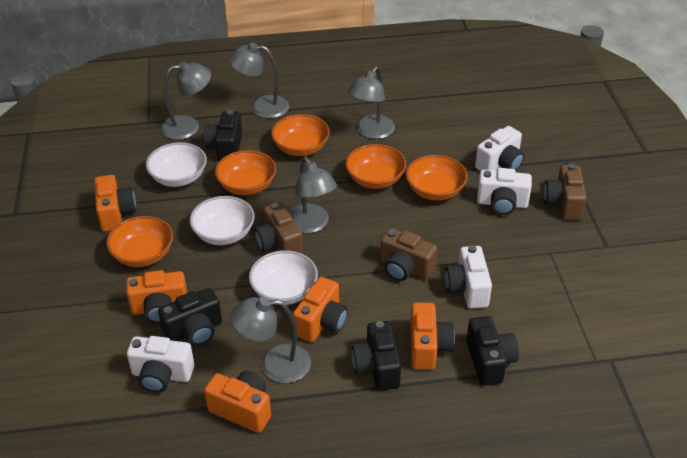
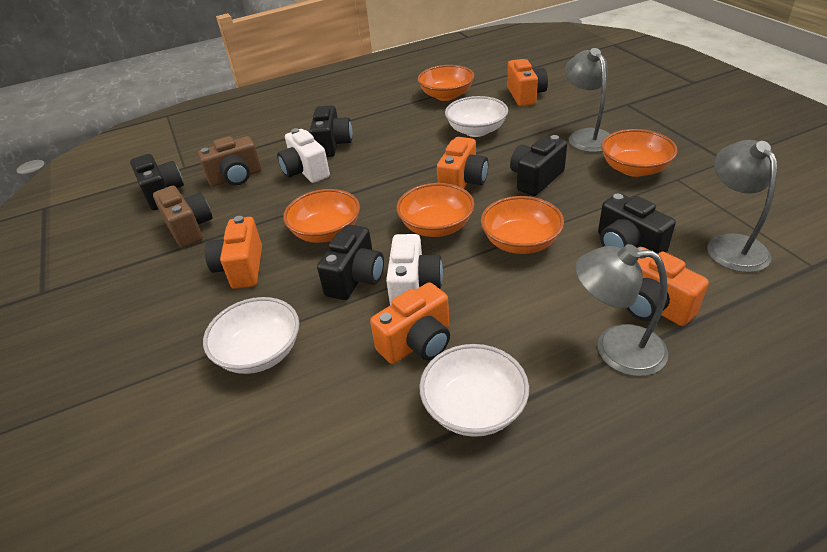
black camera: [158,288,222,346] [204,110,242,161] [352,321,401,391] [466,316,519,386] = 4 -> [130,154,184,210] [309,105,352,157] [317,225,384,300] [510,135,567,196] [598,193,676,254] = 5
brown camera: [254,202,303,254] [380,228,437,281] [543,164,587,220] = 3 -> [153,186,212,248] [198,136,261,187] = 2
grey lamp: [161,61,211,140] [229,43,289,118] [230,297,311,383] [289,157,337,233] [348,67,395,139] = 5 -> [565,48,610,152] [575,244,668,376] [707,140,777,273] = 3
white camera: [127,336,194,392] [445,245,492,309] [475,126,524,171] [477,168,532,215] = 4 -> [277,128,330,183] [386,234,443,305] = 2

